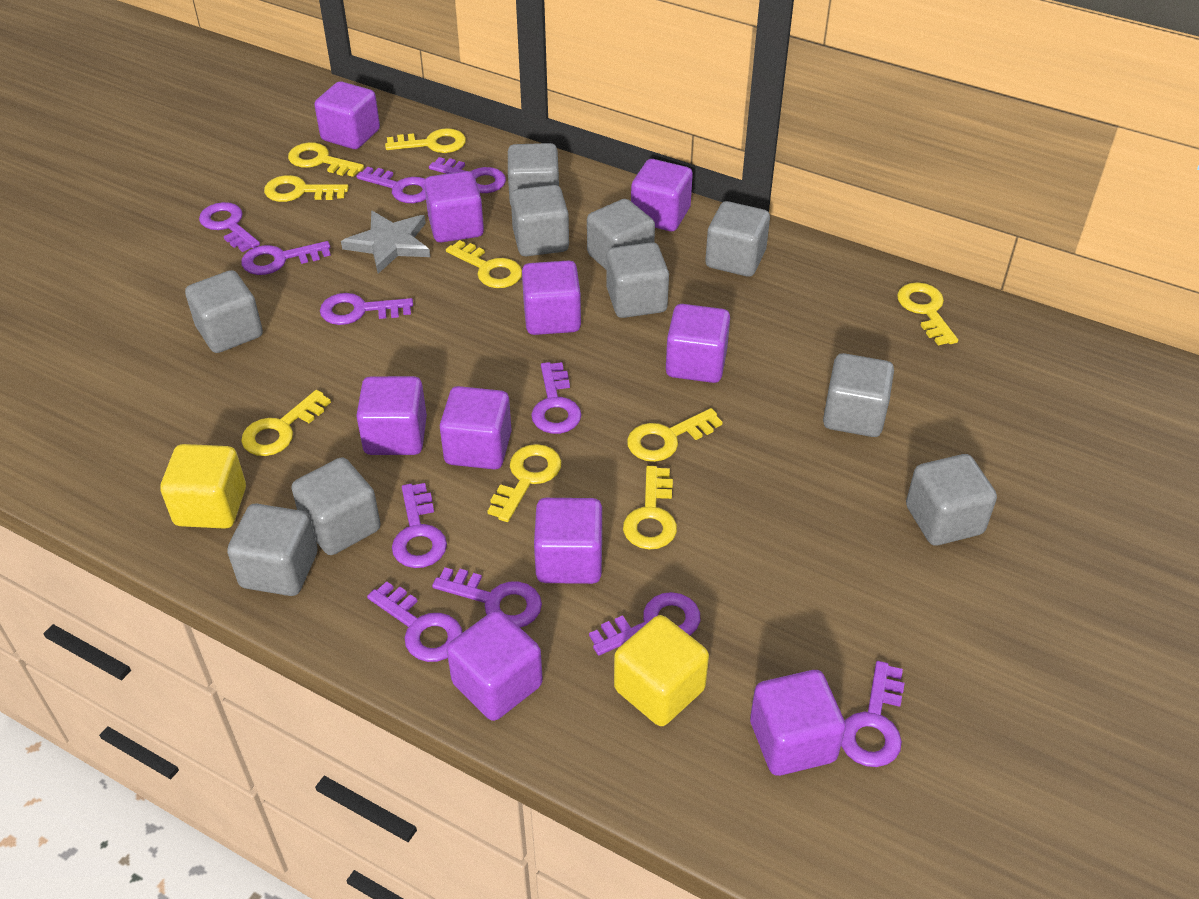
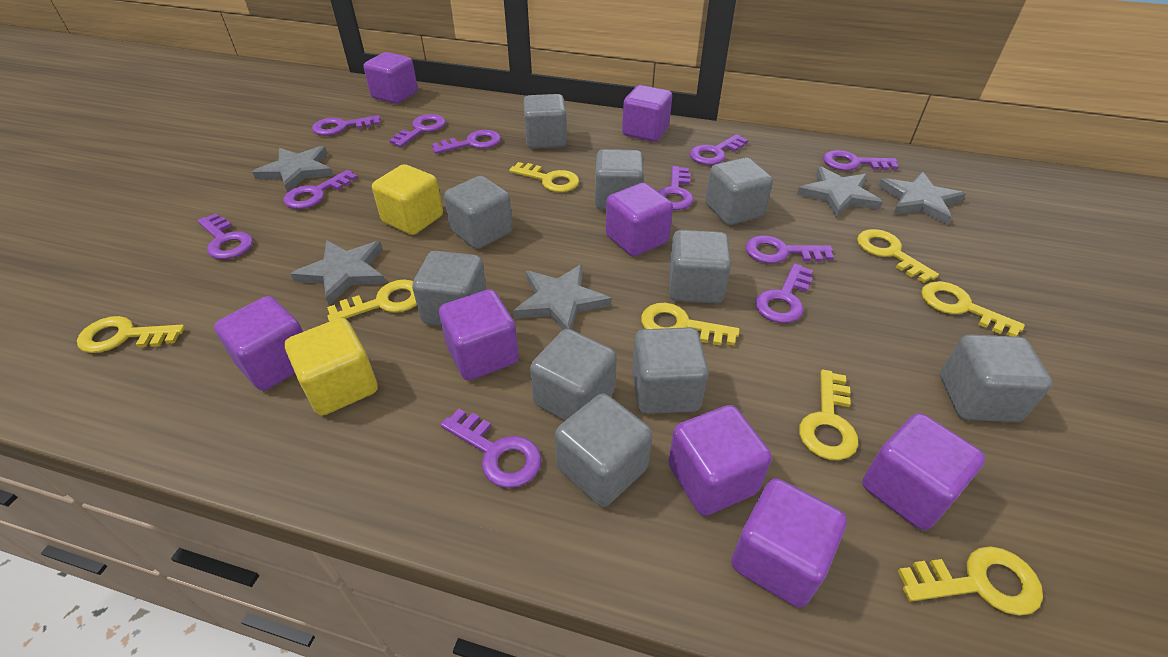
grey star: [341,211,430,274] = 1 -> [252,146,333,193] [291,240,386,305] [514,264,611,330] [797,166,883,218] [878,172,966,225] = 5
purple cube: [314,81,380,149] [356,376,427,455] [424,171,484,242] [440,386,512,469] [447,610,543,721] [522,260,581,335] [534,498,602,584] [631,159,693,231] [666,304,730,383] [750,670,846,776] = 10 -> [214,296,303,391] [363,52,418,104] [439,289,519,380] [606,183,673,256] [622,85,672,142] [668,405,772,516] [731,478,847,608] [862,413,985,530] = 8
yellow key: [241,390,331,456] [264,175,349,202] [288,142,364,177] [385,128,466,153] [446,240,522,288] [487,444,561,522] [623,466,677,550] [627,408,722,462] [897,282,958,345] = 9 -> [77,316,185,353] [327,280,417,322] [509,162,579,192] [641,303,740,346] [799,370,858,460] [857,229,939,283] [898,546,1043,616] [921,281,1025,337] = 8

